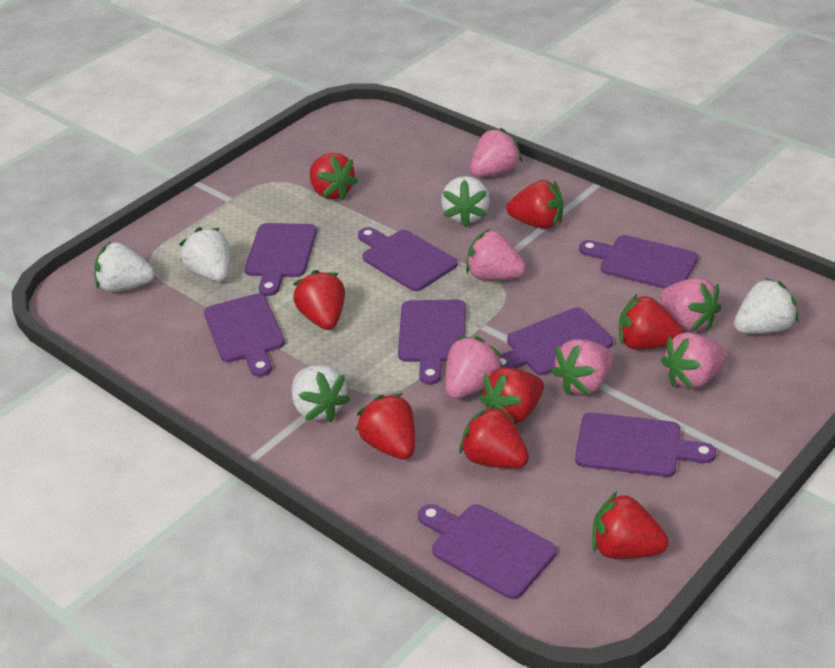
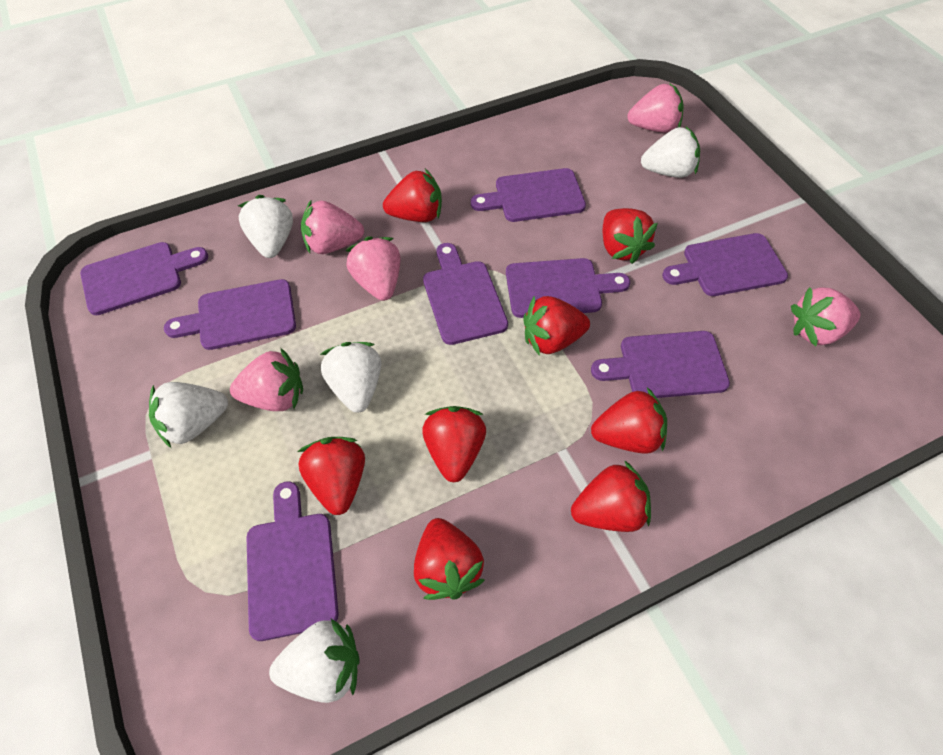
pink strawberry: [445,336,503,399] [466,229,526,281] [470,128,522,177] [551,339,613,395] [659,278,722,331] [661,332,727,389] = 6 -> [230,347,303,411] [301,199,364,254] [345,236,401,301] [628,83,684,133] [791,287,861,346] = 5

